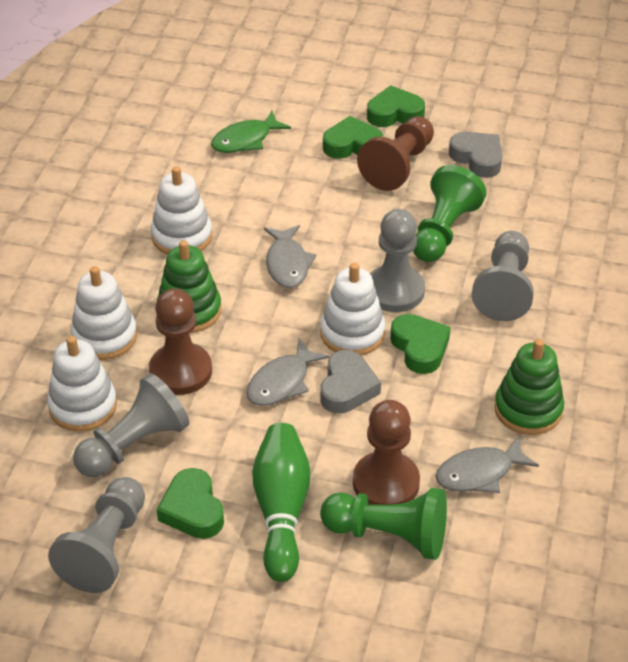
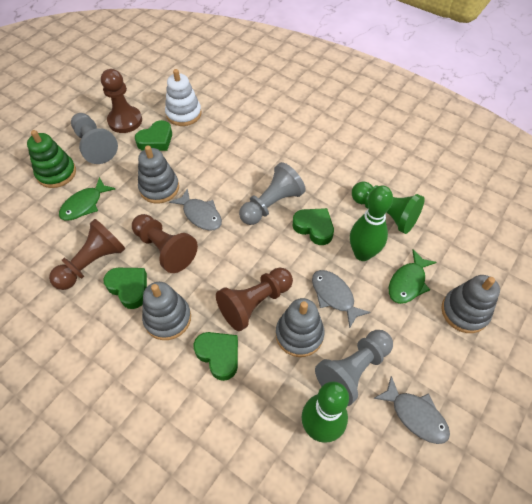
brown pawn: [149,288,212,395] [353,400,420,505] [357,116,434,191] = 3 -> [49,219,125,290] [101,69,142,133] [132,214,198,273] [216,268,293,331] = 4
green bowling pin: [252,423,310,582] = 1 -> [302,381,349,443] [350,186,393,261] = 2
green fish: [211,111,291,153] = 1 -> [59,177,115,220] [389,249,437,304] = 2
green pawn: [320,488,447,560] [413,165,487,262] = 2 -> [352,181,425,234] = 1
green stacking toy: [157,240,221,333] [494,339,564,435] = 2 -> [27,130,76,188] = 1
grey heart: [320,350,381,413] [449,132,502,178] = 2 -> none = 0
grey pawn: [48,477,145,593] [73,373,190,477] [370,209,425,312] [472,231,534,321] = 4 -> [71,113,118,164] [239,162,306,225] [315,330,393,406] = 3
grey stacking toy: none = 0 -> [138,145,179,204] [142,282,191,340] [276,298,324,357] [441,275,500,333] = 4
white stacking toy: [47,336,117,432] [71,266,137,360] [151,166,212,255] [320,263,385,356] = 4 -> [165,69,202,126] = 1

